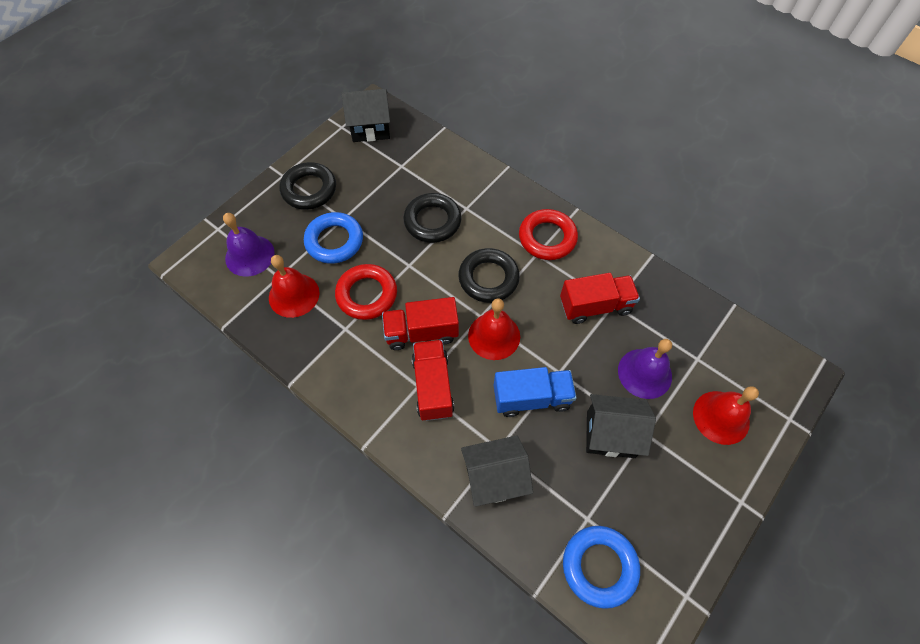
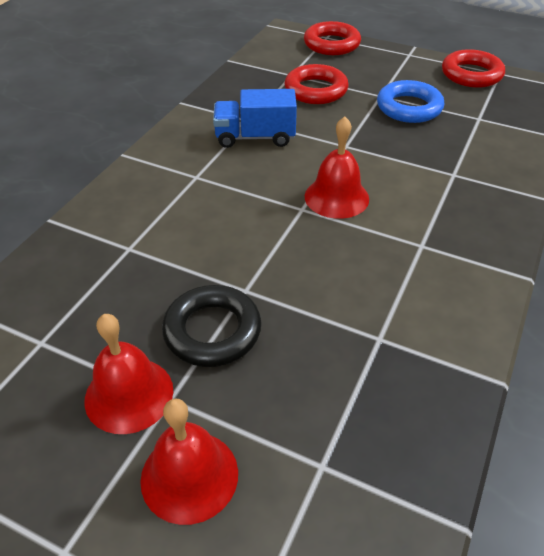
black house: [341,89,390,142] [461,435,533,507] [586,394,656,458] = 3 -> none = 0
black ring: [279,162,336,210] [403,193,462,243] [458,248,520,303] = 3 -> [162,285,262,367] = 1
blue ring: [304,212,363,264] [563,526,640,609] = 2 -> [377,80,444,123] = 1
purple bell: [223,213,275,277] [618,339,672,399] = 2 -> none = 0
red ring: [335,264,397,320] [519,209,578,260] = 2 -> [284,64,349,104] [304,21,361,55] [442,49,505,88] = 3
red truck: [382,297,459,350] [412,340,454,421] [560,273,640,324] = 3 -> none = 0

